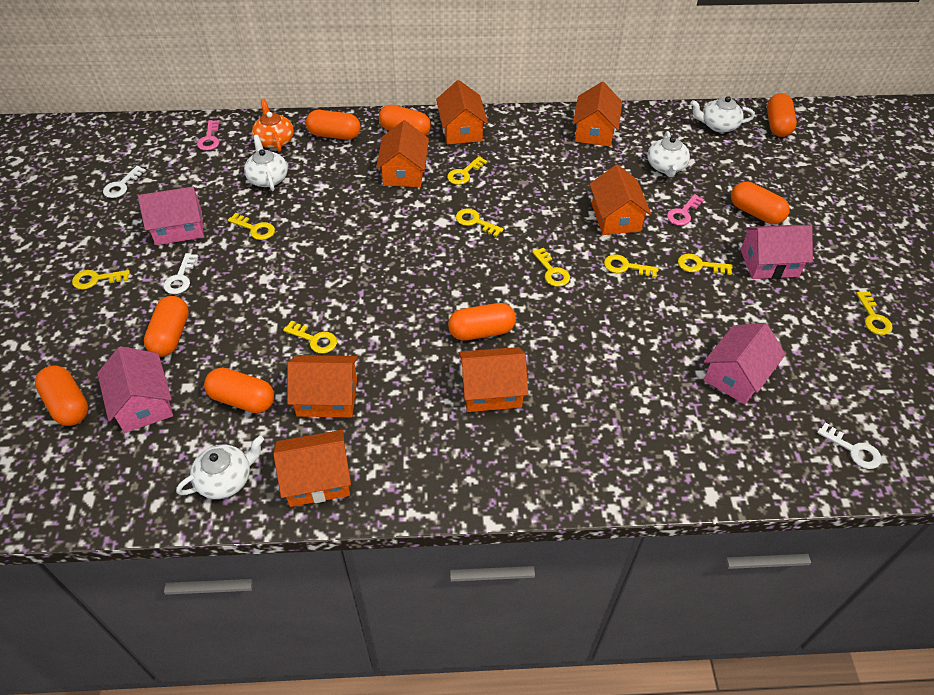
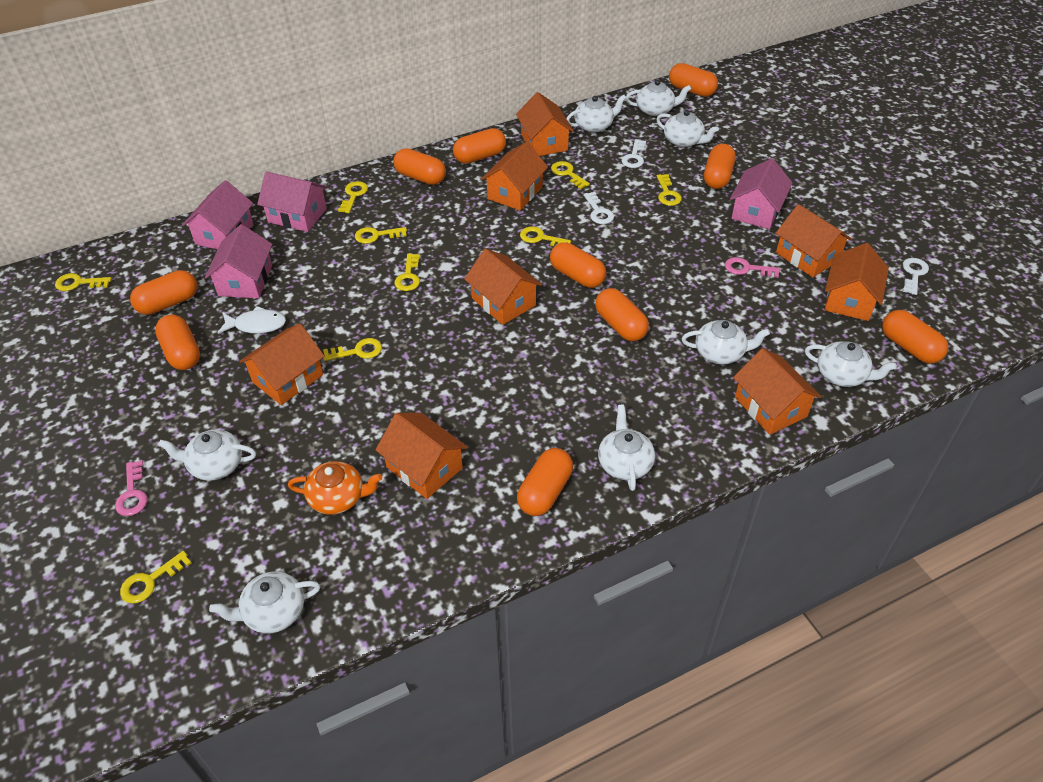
orange capsule: [35,365,88,426] [144,296,189,357] [204,368,274,413] [306,110,361,140] [379,105,431,136] [448,303,516,341] [731,182,790,224] [767,93,797,137] = 8 -> [130,270,197,315] [155,315,200,370] [393,148,446,185] [453,128,506,164] [517,448,573,516] [550,242,606,288] [595,288,649,341] [669,63,718,97] [704,144,736,189] [882,310,948,364] = 10
orange house: [273,430,351,507] [287,355,358,418] [376,120,429,187] [436,80,488,144] [459,347,528,412] [573,82,622,146] [590,164,651,235] = 7 -> [239,324,325,405] [376,413,468,499] [464,249,542,325] [481,142,548,211] [516,92,574,156] [733,348,822,435] [776,204,852,277] [824,243,889,321] = 8
white fish: none = 0 -> [217,306,286,334] = 1
white teapot: [176,436,264,499] [244,135,288,191] [647,131,690,177] [690,96,755,133] = 4 -> [158,429,256,481] [209,571,320,633] [567,95,626,133] [598,404,655,491] [626,80,691,116] [656,110,719,147] [682,320,770,364] [805,341,897,387] = 8

